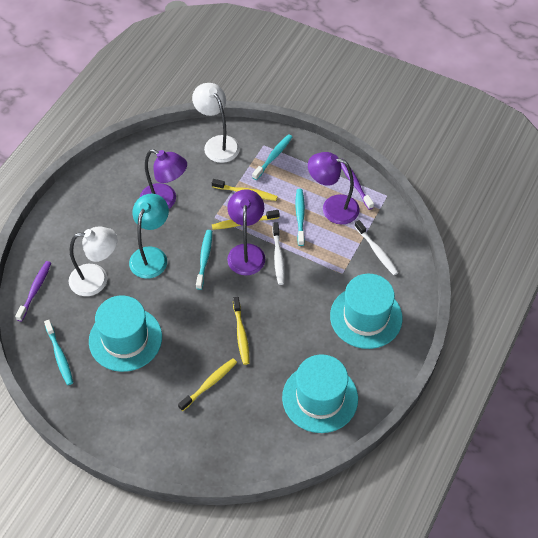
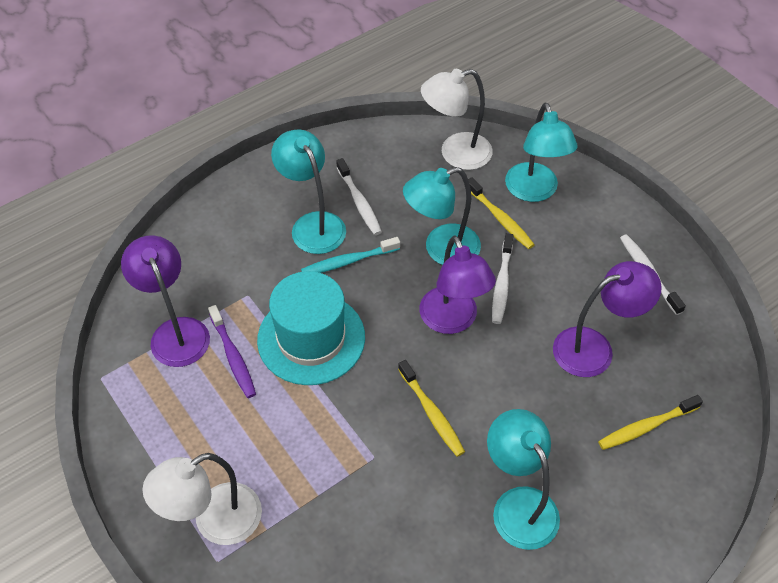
purple toothbrush: [15,261,51,322] [341,162,374,210] = 2 -> [208,305,256,398] = 1
turquoise hat: [89,295,162,372] [282,354,358,433] [330,274,403,349] = 3 -> [257,271,365,385] = 1
turquoise lamp: [129,194,169,279] = 1 -> [271,130,346,254] [403,167,481,265] [487,409,560,550] [505,103,577,202] = 4
turquoise toothbrush: [44,320,73,385] [196,230,212,290] [252,134,292,180] [295,189,305,246] = 4 -> [301,237,400,273] = 1
white toothbrush: [272,222,285,285] [354,220,399,275] = 2 -> [336,158,382,235] [492,233,513,324] [620,234,686,315] = 3
yellow toothbrush: [178,358,237,411] [212,179,278,201] [212,210,280,230] [233,297,250,365] = 4 -> [398,360,465,457] [468,177,535,249] [598,395,703,450] = 3

